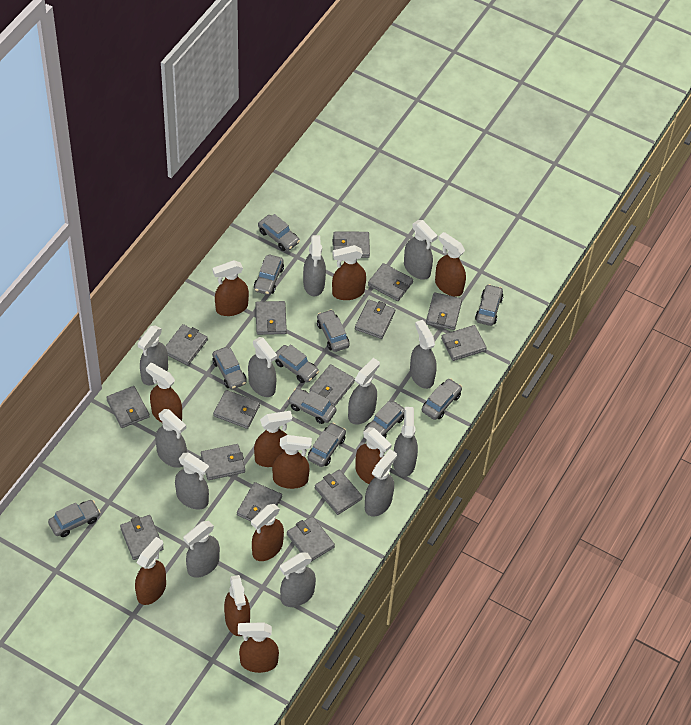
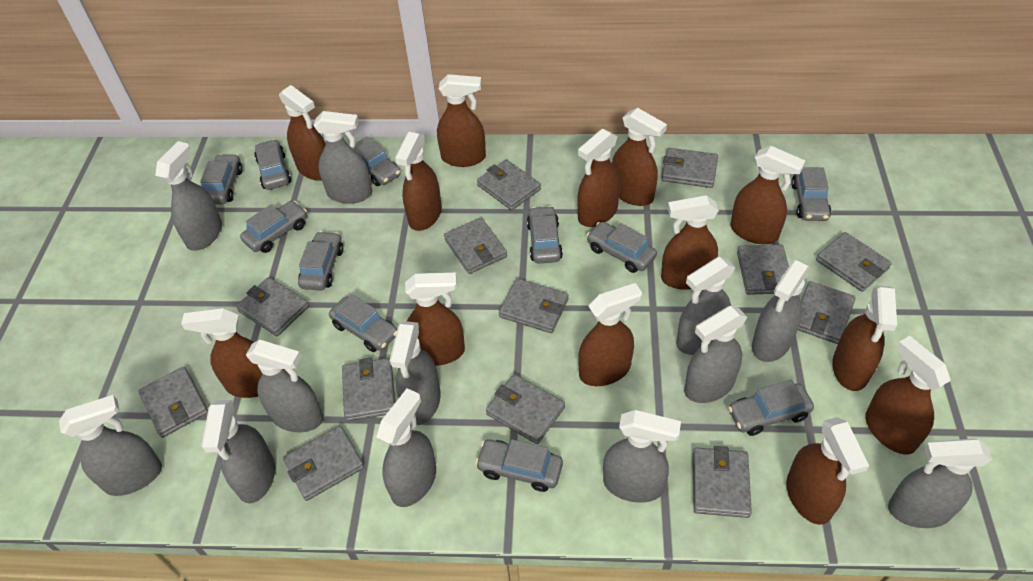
brown spray bottle: [135,537,166,605] [146,363,182,423] [212,260,249,316] [224,575,250,636] [238,622,279,673] [251,504,284,561] [254,411,293,467] [272,435,312,489] [332,245,366,300] [355,427,392,484] [435,232,466,297] = 11 -> [181,308,263,398] [279,85,326,181] [395,132,442,231] [405,273,465,366] [437,74,486,167] [577,129,620,227] [578,283,642,386] [612,108,667,206] [661,195,719,290] [731,146,805,244] [786,417,869,525] [832,285,897,391] [865,336,951,455] = 13
grey wallet: [106,386,150,428] [120,515,163,560] [165,324,208,366] [201,444,245,480] [213,390,260,429] [237,482,282,521] [256,301,287,335] [287,516,335,562] [309,364,355,406] [315,470,363,515] [333,231,370,258] [355,299,395,339] [368,263,413,301] [426,292,462,330] [441,325,487,361] = 15 -> [138,367,208,438] [236,277,309,336] [283,426,364,501] [342,358,395,421] [444,218,507,274] [477,159,541,210] [486,374,565,444] [499,278,568,333] [662,148,718,188] [693,446,752,518] [737,244,789,295] [798,281,856,344] [816,232,892,292] = 13

